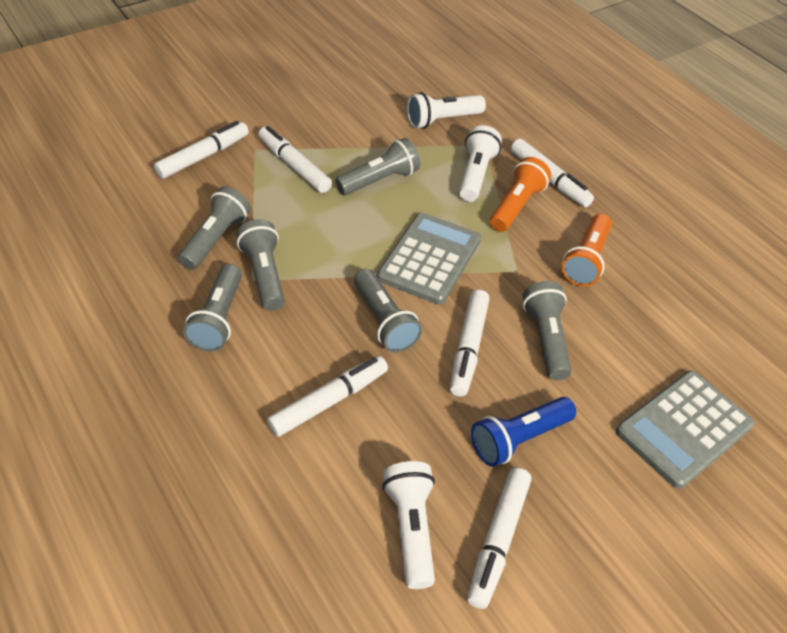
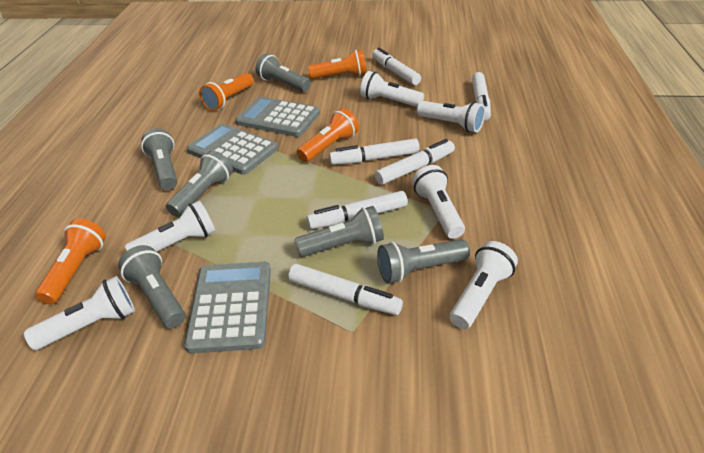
blue flashlight: [471,397,576,467] = 1 -> none = 0
grey calculator: [377,213,481,305] [616,371,754,489] = 2 -> [184,262,271,354] [187,123,278,175] [235,97,320,137] = 3
orange flashlight: [490,157,551,232] [561,214,612,287] = 2 -> [35,218,106,305] [199,73,254,111] [297,108,359,162] [308,50,367,79] = 4
white flashlight: [382,461,435,589] [407,92,486,129] [459,125,502,202] = 3 -> [24,276,135,350] [125,201,215,252] [360,71,424,107] [412,165,465,239] [417,101,485,133] [450,241,518,329] = 6

